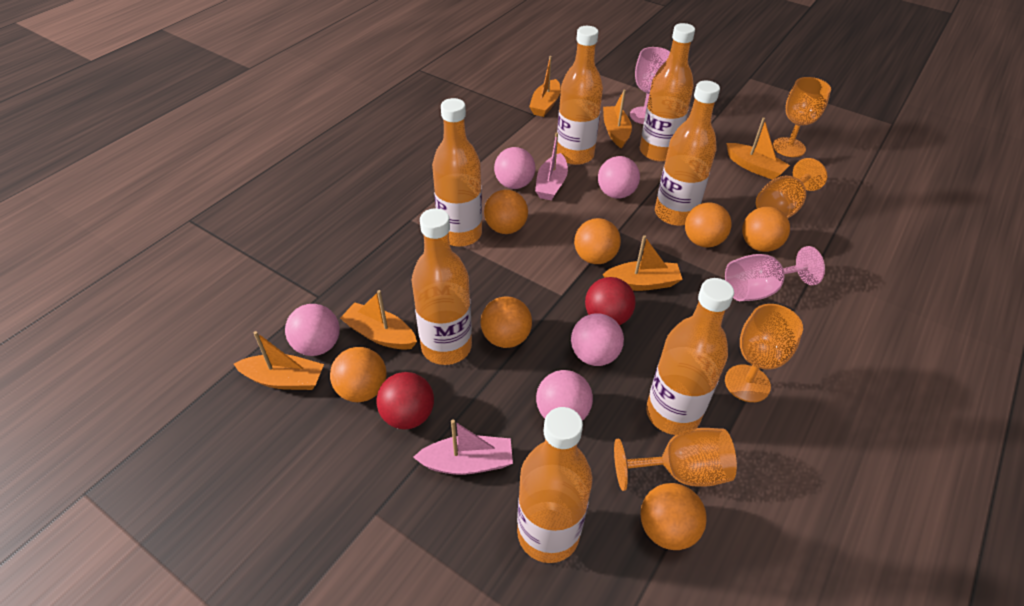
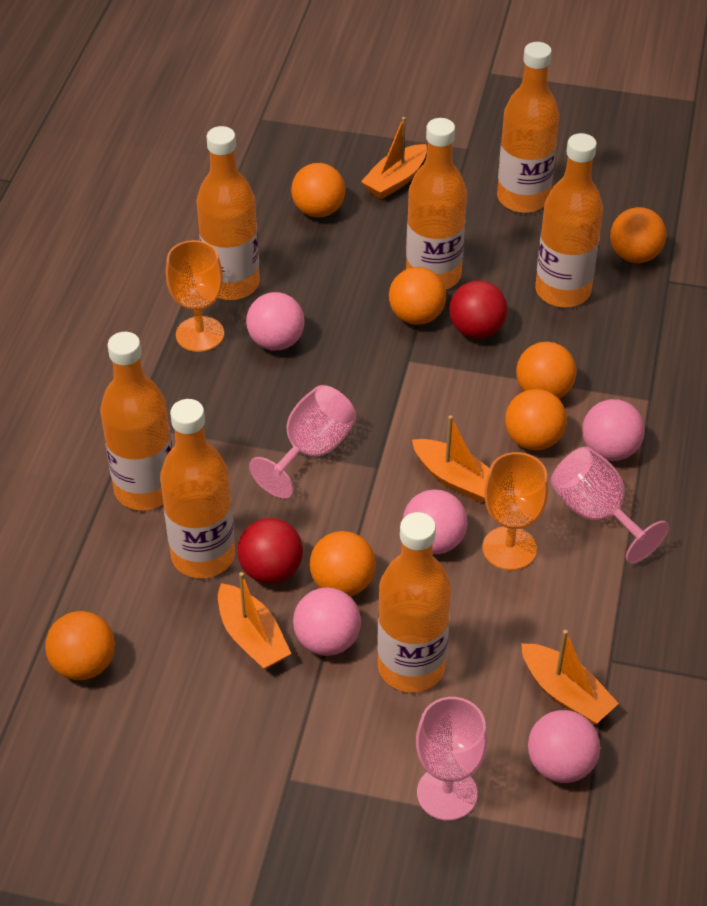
orange boat: [234,331,324,390] [340,290,417,350] [529,56,561,117] [602,235,683,291] [603,89,632,148] [726,118,790,180] = 6 -> [218,572,291,670] [361,117,427,199] [412,415,490,502] [521,630,619,724] = 4
orange goblet: [614,428,737,491] [725,304,803,402] [756,158,827,218] [773,77,831,157] = 4 -> [166,240,224,352] [483,452,548,570] = 2
pink boat: [413,419,513,475] [535,132,568,200] = 2 -> none = 0
pink goblet: [630,47,670,124] [725,246,825,301] = 2 -> [249,385,356,498] [416,697,488,821] [550,446,669,563] = 3

